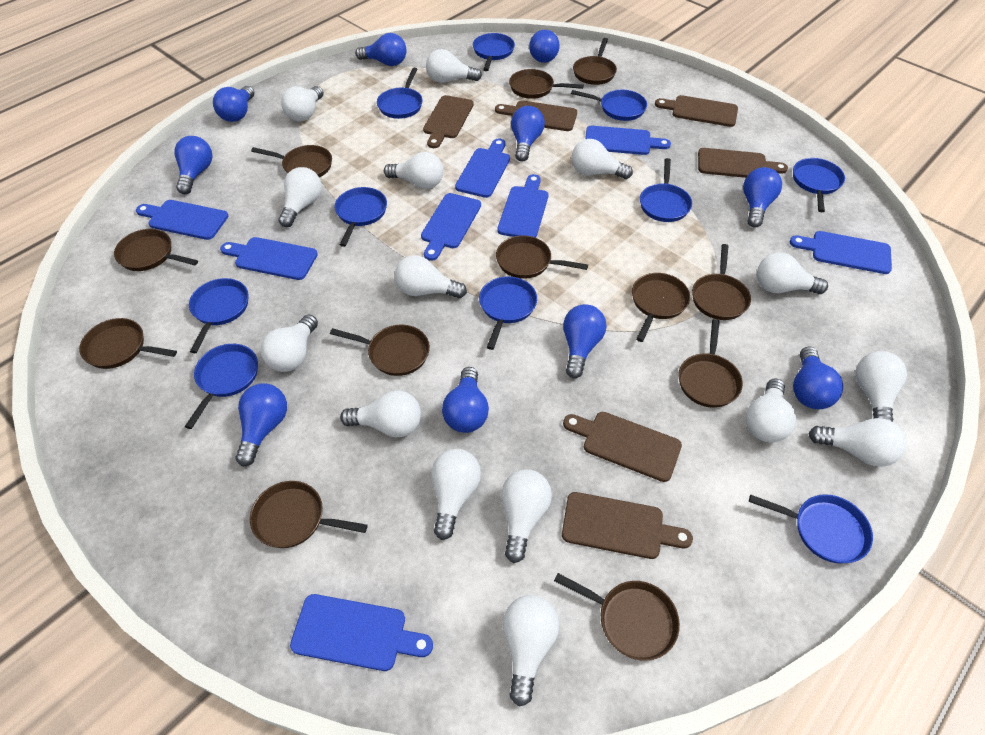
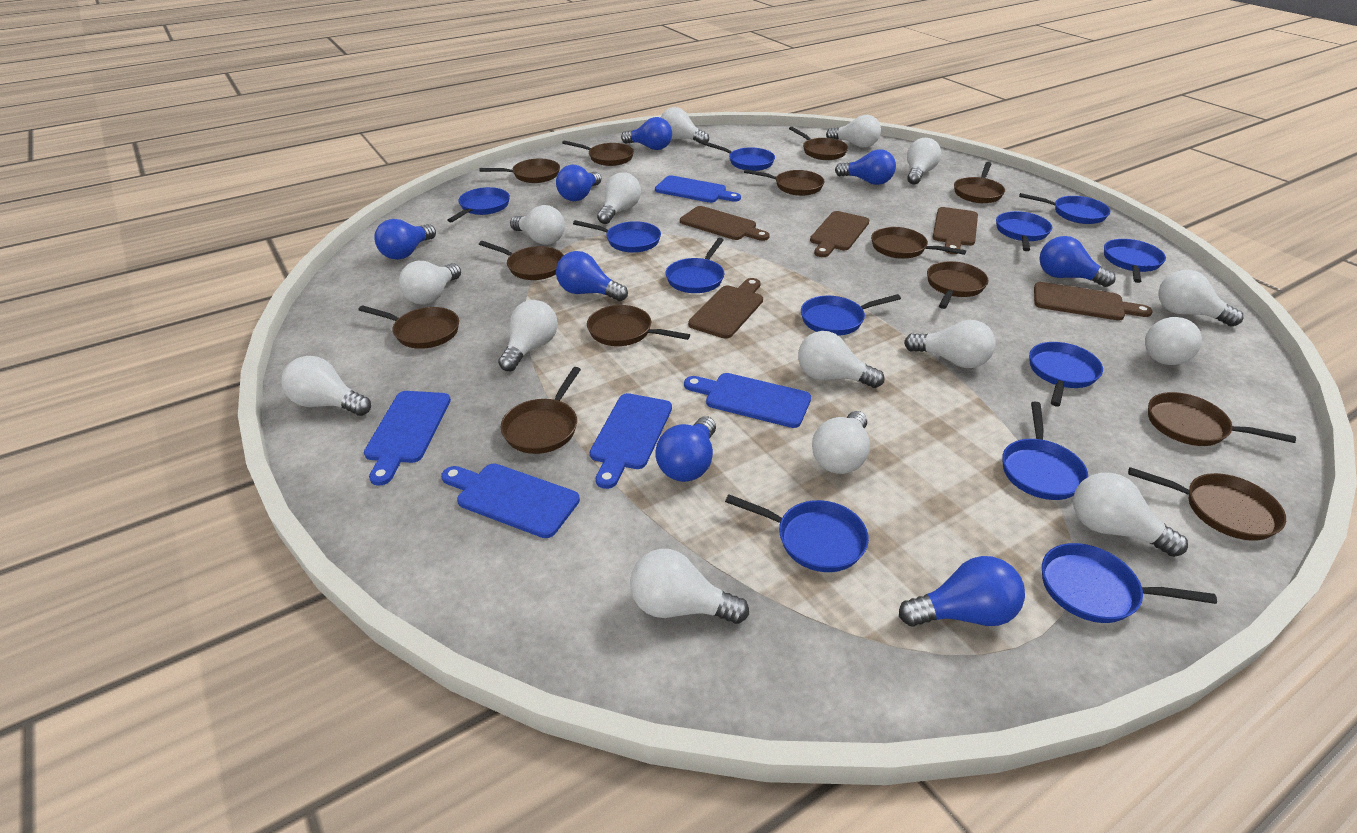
blue cutting board: [136,200,228,240] [220,237,318,280] [290,594,433,671] [421,193,481,261] [455,138,510,198] [497,174,548,238] [585,126,671,155] [790,231,892,274] = 8 -> [364,391,451,485] [441,464,580,538] [590,393,672,489] [655,175,741,203] [684,373,811,428] = 5
blue light bulb: [174,136,212,194] [213,86,254,122] [235,383,287,467] [355,33,406,66] [442,367,489,433] [511,106,545,162] [529,30,559,63] [563,304,606,378] [743,167,782,228] [793,347,843,409] = 10 -> [374,219,436,260] [556,165,602,201] [556,251,628,301] [621,117,672,150] [655,416,716,482] [835,149,896,185] [899,556,1025,627] [1039,236,1116,287] = 8
blue pan: [185,344,258,429] [189,278,249,353] [335,187,387,247] [377,68,423,119] [473,33,515,71] [479,276,537,350] [571,90,647,121] [640,158,692,222] [749,494,873,564] [793,158,845,212] = 10 -> [447,187,510,222] [573,220,661,253] [666,238,724,293] [704,142,775,171] [725,495,869,572] [801,294,901,336] [996,211,1052,251] [1002,402,1088,500] [1019,193,1110,224] [1029,342,1103,406] [1042,543,1217,623] [1104,239,1166,283] = 12
brown cutting board: [423,95,474,148] [495,101,577,131] [562,492,693,559] [563,412,682,482] [655,95,738,127] [698,148,788,178] = 6 -> [680,206,770,241] [688,278,763,339] [810,211,869,257] [932,207,978,254] [1034,282,1153,321] = 5
brown pan: [79,318,177,369] [114,229,198,271] [250,481,368,548] [251,145,332,177] [330,325,430,376] [496,235,588,279] [509,69,584,99] [554,573,680,661] [573,38,617,85] [632,273,690,342] [679,319,743,408] [692,244,751,320] = 12 -> [358,305,459,349] [479,158,560,183] [479,241,564,280] [500,367,581,454] [562,140,634,166] [587,305,690,346] [744,169,824,196] [789,127,848,160] [871,227,966,259] [927,261,989,309] [954,162,1005,203] [1128,467,1286,541] [1148,392,1296,446] = 13

